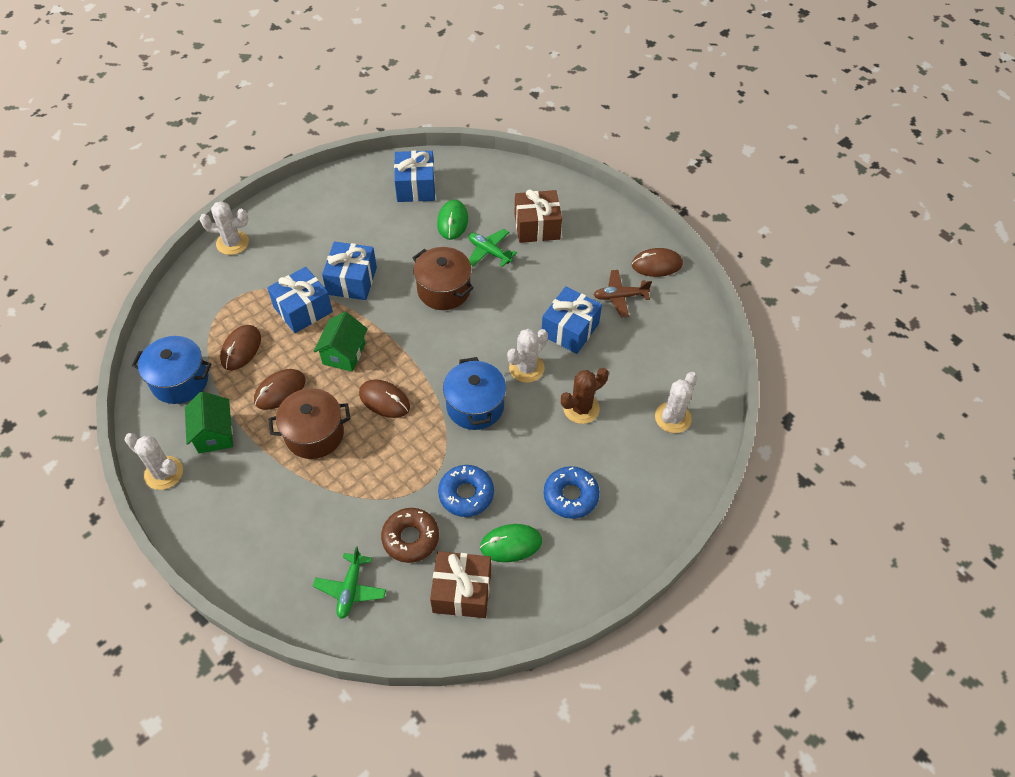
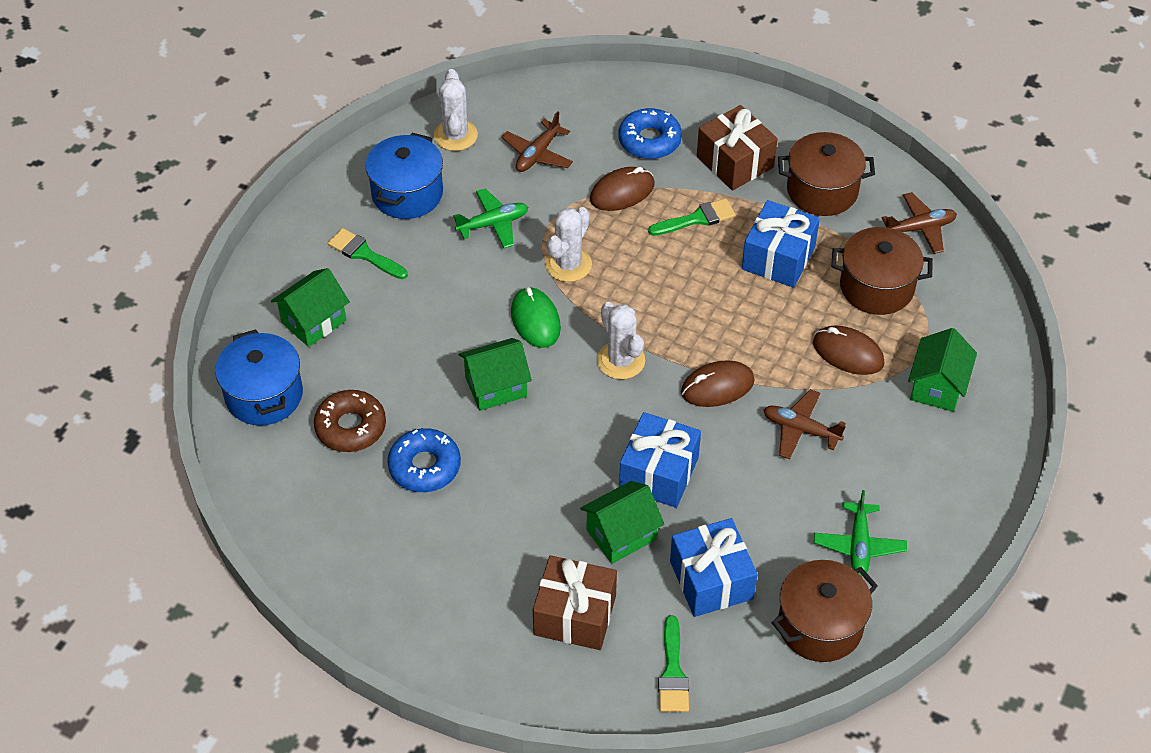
blue gift: [267,267,333,333] [322,242,377,300] [394,151,435,202] [542,286,602,354] = 4 -> [619,412,701,508] [670,518,757,617] [742,200,820,288] = 3
brown cactus: [561,368,609,424] = 1 -> none = 0
brown mouse: [220,325,261,370] [254,369,305,410] [359,379,410,418] [632,248,683,277] = 4 -> [590,167,655,211] [681,360,755,407] [813,325,884,375] = 3
brown plane: [594,270,652,318] = 1 -> [502,111,573,172] [763,389,846,459] [882,192,957,254] = 3
brown pot: [268,388,351,459] [412,247,474,310] = 2 -> [772,560,878,662] [778,132,875,216] [831,227,933,315] = 3
green brush: none = 0 -> [328,228,408,279] [648,198,736,236] [658,615,689,712] = 3
green house: [185,391,233,454] [314,312,368,372] = 2 -> [271,268,350,347] [459,338,532,411] [580,481,664,564] [908,328,977,412] = 4
green mouse: [437,200,468,240] [480,524,542,562] = 2 -> [511,287,561,348] = 1
white cactus: [125,433,183,490] [199,201,249,255] [507,329,548,383] [655,372,697,433] = 4 -> [434,69,478,151] [545,207,592,282] [597,302,645,380] = 3

